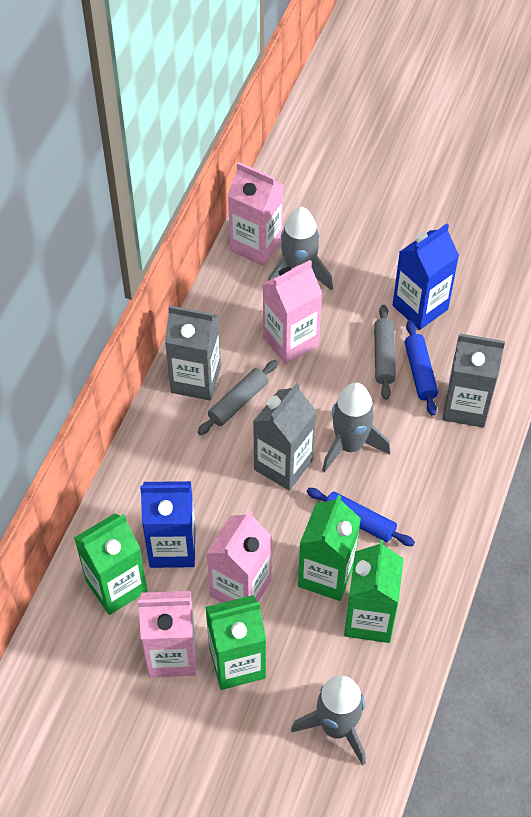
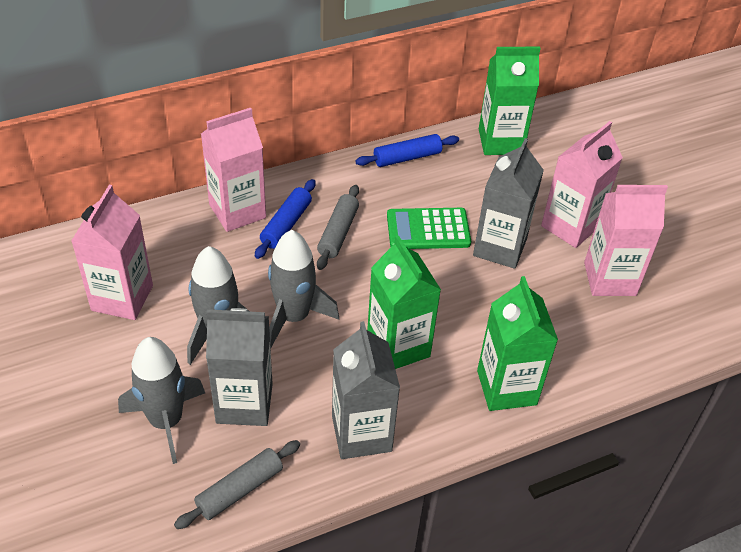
blue carton: [140,481,195,568] [393,223,459,330] = 2 -> none = 0
green calculator: none = 0 -> [387,208,471,249] = 1
green carton: [74,513,148,615] [205,595,266,690] [298,495,361,601] [344,540,404,643] = 4 -> [367,235,441,369] [477,276,558,411] [479,47,541,155] = 3

